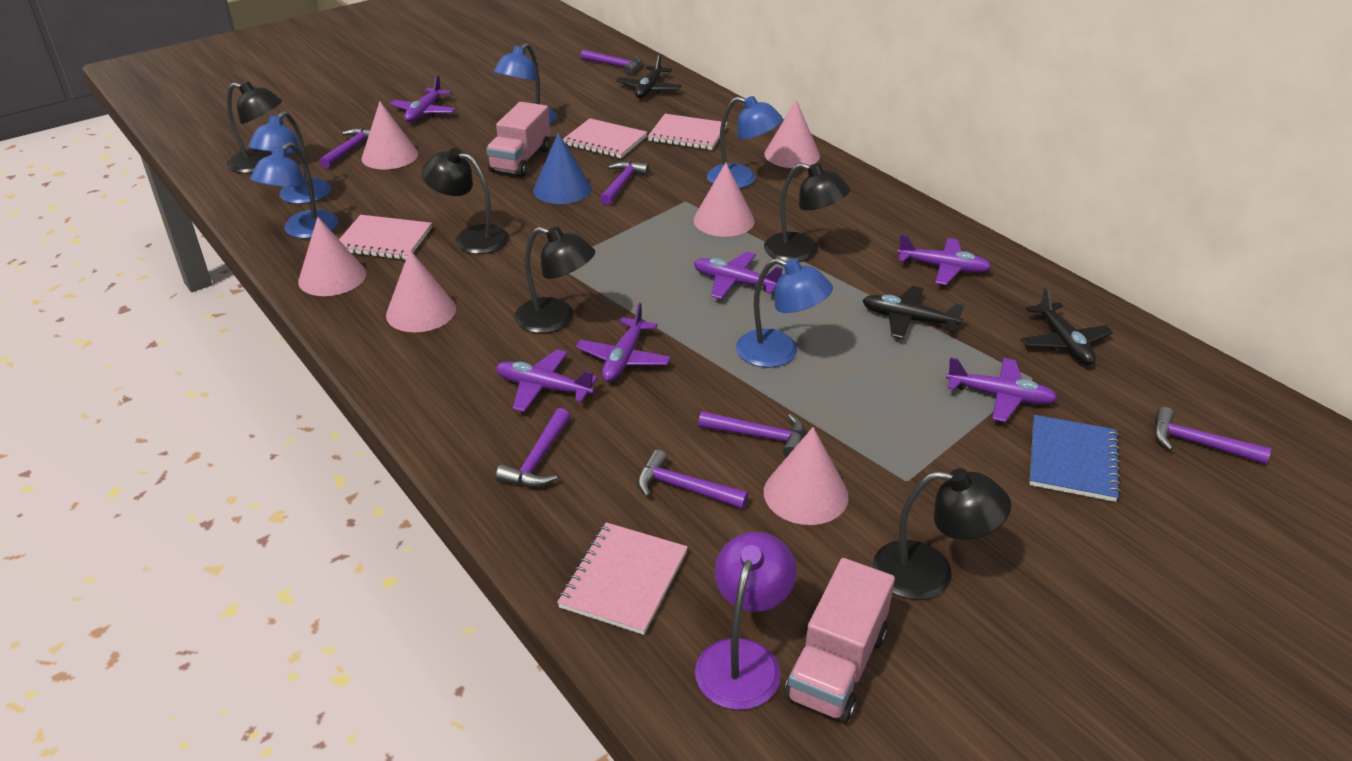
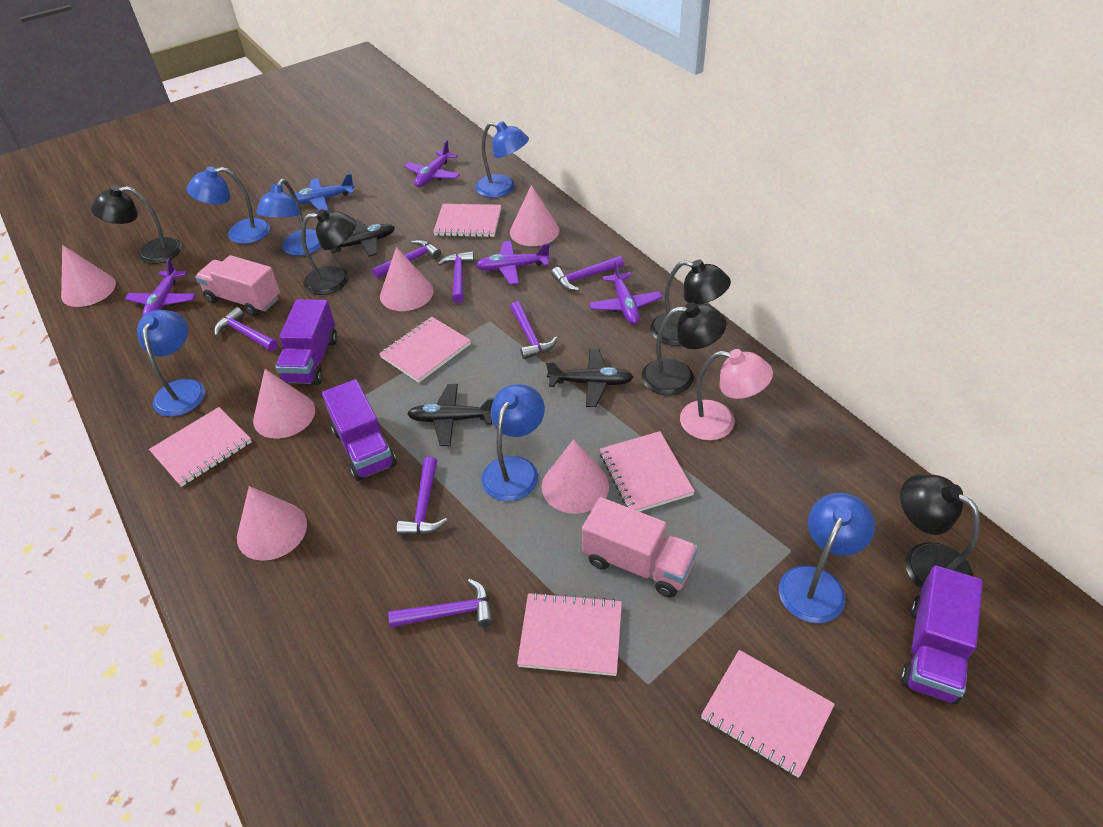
blue cone: [533,133,592,204] = 1 -> none = 0
blue lamp: [248,111,331,204] [250,142,338,239] [493,43,557,124] [707,96,783,188] [736,258,833,368] = 5 -> [137,310,205,417] [187,167,270,244] [256,179,321,256] [475,121,529,198] [481,384,545,501] [779,493,875,623] = 6
blue notebook: [1029,415,1121,502] = 1 -> none = 0
blue plane: none = 0 -> [291,174,355,211] = 1
pink lamp: none = 0 -> [680,349,773,440] = 1
pink notebook: [339,215,432,260] [557,522,688,635] [563,118,647,158] [648,114,727,150] = 4 -> [149,407,252,487] [379,317,471,383] [433,204,501,237] [517,592,622,676] [600,431,695,512] [701,650,835,778] = 6
purple lamp: [695,532,797,710] = 1 -> none = 0
purple plane: [390,75,456,123] [496,349,598,412] [576,303,671,382] [694,252,783,299] [897,234,992,285] [946,357,1058,422] = 6 -> [125,258,196,316] [404,140,460,187] [476,241,550,285] [589,261,663,324] = 4
purple truck: none = 0 -> [275,299,337,385] [322,379,396,481] [900,565,983,704] = 3

